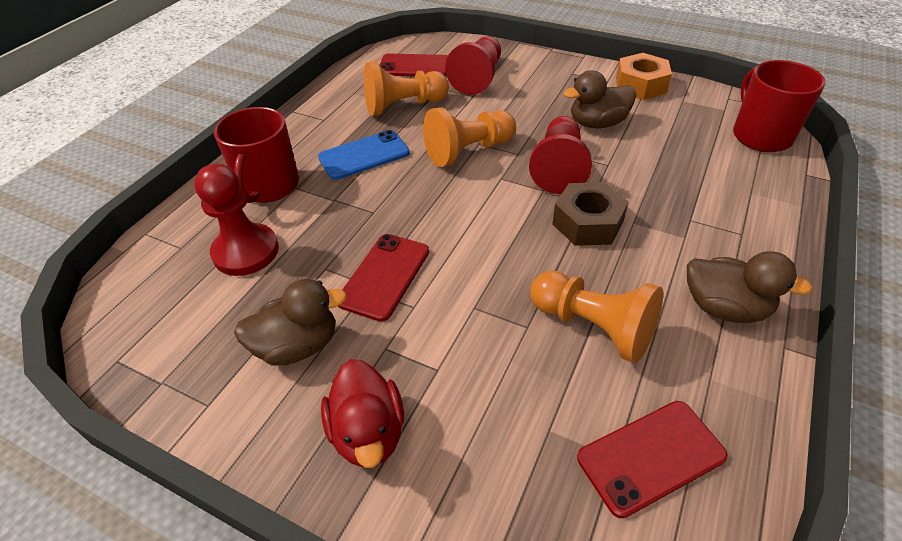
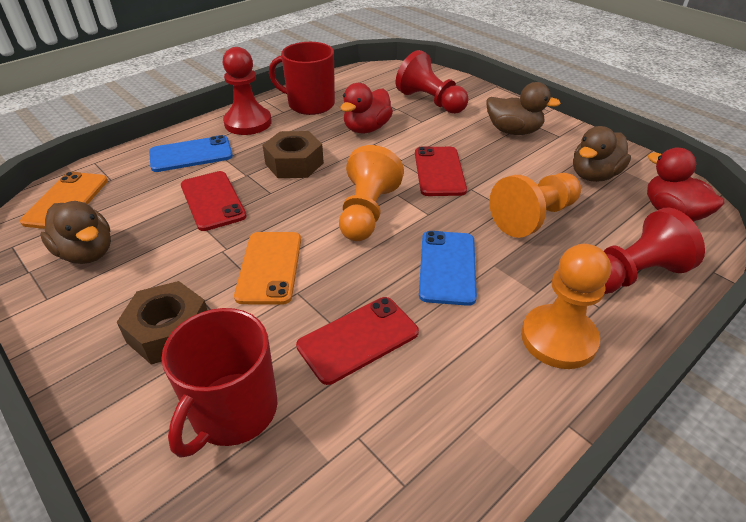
blue phone: [318,130,410,180] = 1 -> [149,135,233,172] [419,231,477,306] = 2
brown nut: [552,182,629,246] = 1 -> [117,281,208,364] [263,131,324,178] = 2
orange nut: [616,53,672,100] = 1 -> none = 0
orange phone: none = 0 -> [20,172,108,229] [234,232,301,305] = 2
red duck: [321,359,404,468] = 1 -> [341,83,393,133] [647,147,724,221] = 2

